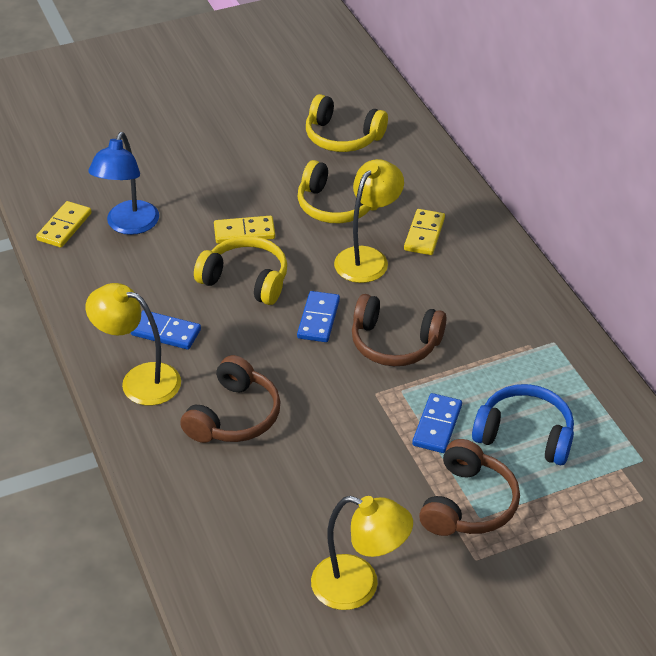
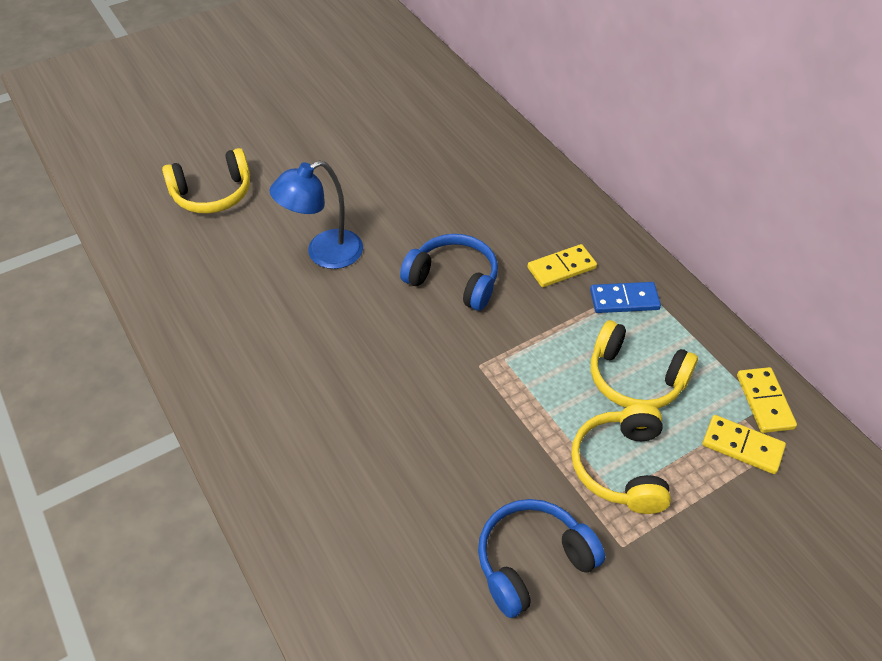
blue domino: [131,310,201,350] [297,291,340,342] [412,393,462,453] = 3 -> [590,282,661,313] = 1
blue headphones: [472,384,574,465] = 1 -> [400,234,498,311] [478,499,605,618] = 2
brown headphones: [180,355,281,443] [352,294,447,366] [419,439,520,536] = 3 -> none = 0
yellow lamp: [85,283,181,406] [311,496,413,610] [334,159,404,283] = 3 -> none = 0

